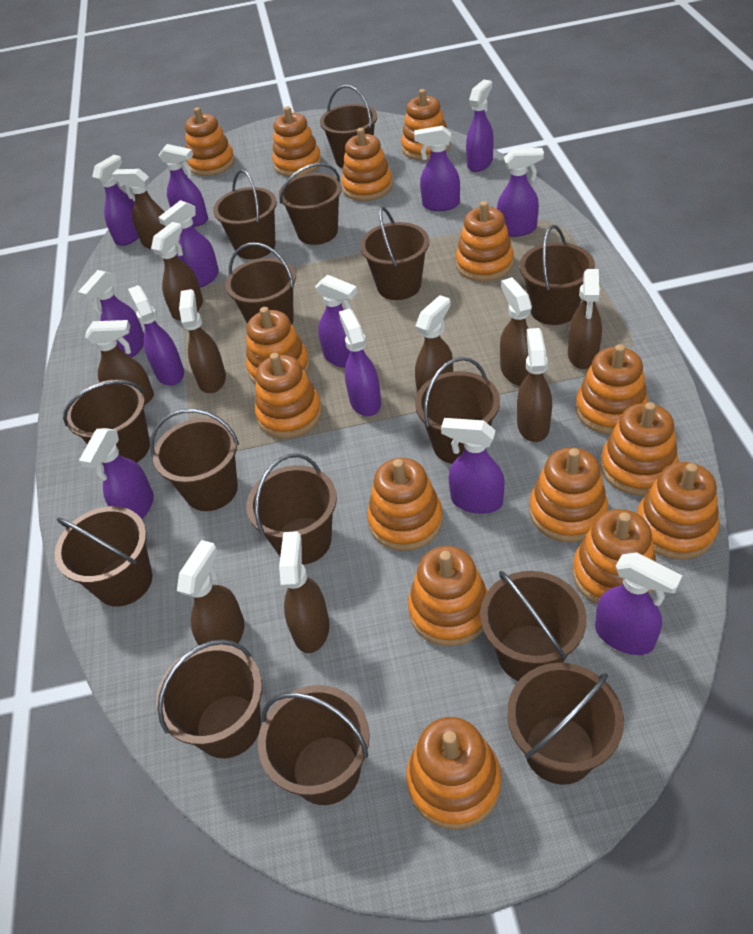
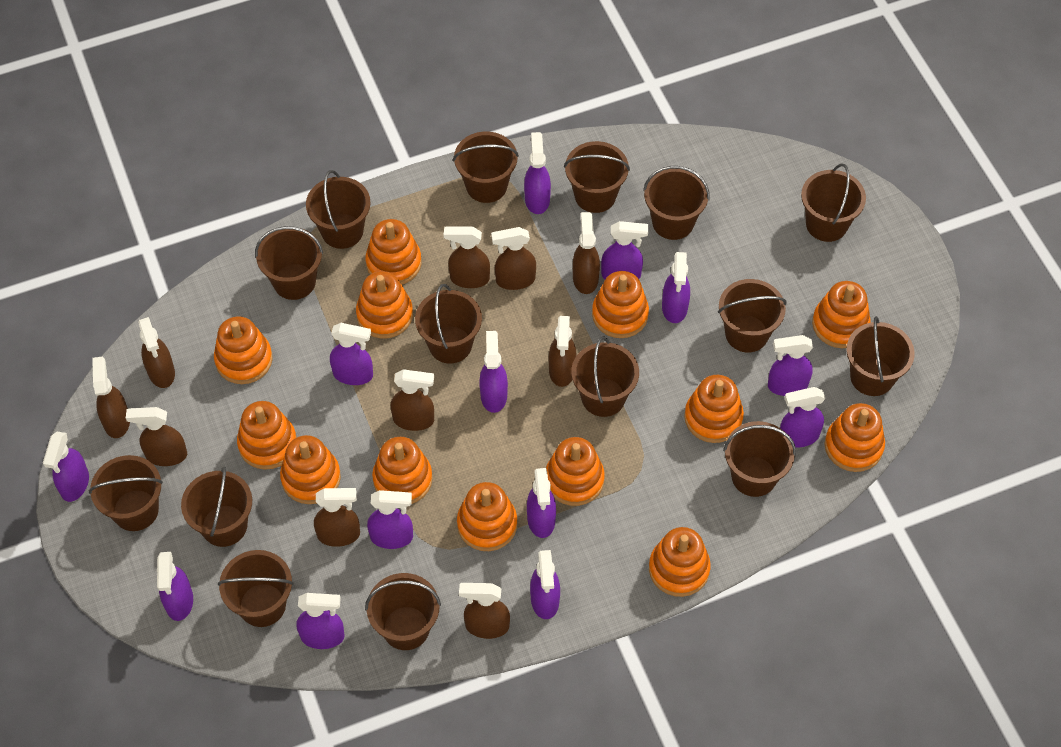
orange stacking toy: [185,107,235,176] [246,307,310,384] [255,353,322,438] [272,106,321,177] [341,128,393,201] [367,458,443,551] [401,89,450,161] [406,717,501,830] [408,546,488,646] [456,201,514,282] [529,447,608,542] [573,509,656,605] [575,344,648,435] [600,402,679,496] [637,462,720,559] = 15 -> [214,316,273,384] [237,401,297,470] [280,435,341,504] [356,271,413,339] [365,219,422,285] [372,437,433,504] [457,482,517,551] [546,437,605,506] [592,271,649,338] [649,527,711,597] [684,375,744,443] [812,281,871,348] [825,403,885,472] = 13

